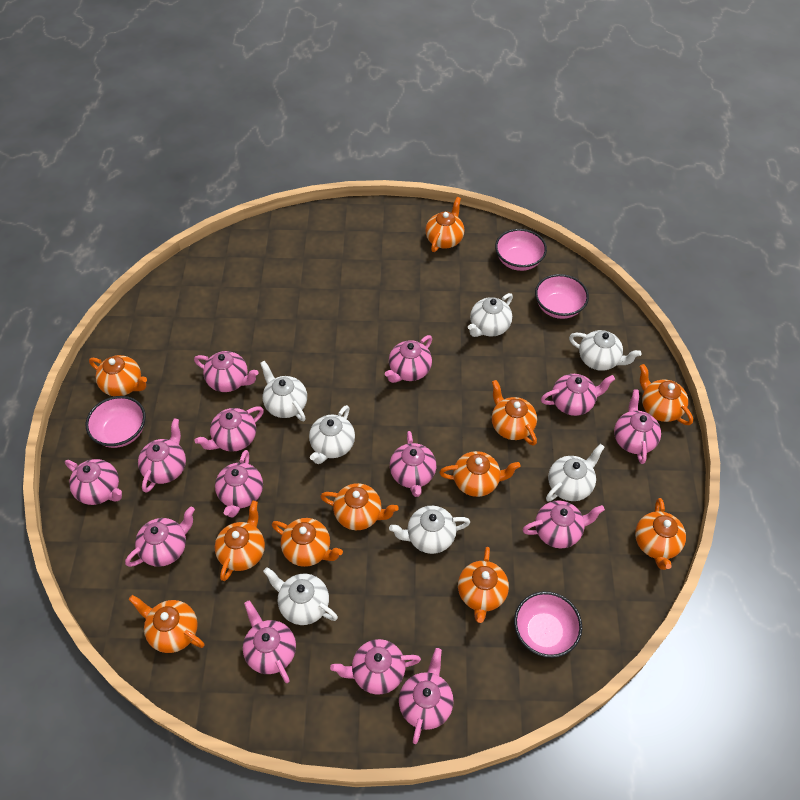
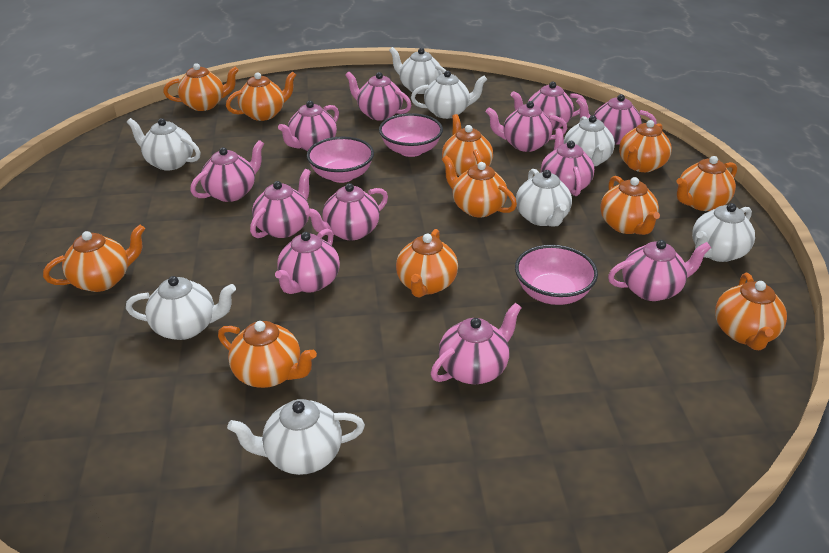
pink bowl: [86,396,146,448] [495,229,547,271] [514,591,582,658] [535,274,589,319] = 4 -> [307,137,374,183] [379,113,443,157] [515,245,598,305] = 3
pink teapot: [65,459,122,505] [125,507,195,567] [138,419,186,492] [194,351,258,392] [194,406,264,452] [215,450,263,517] [243,600,296,683] [330,639,421,695] [385,335,432,383] [390,431,436,497] [399,648,454,744] [522,500,605,548] [541,374,615,416] [614,390,661,464] = 14 -> [190,140,264,202] [250,169,311,238] [275,229,340,294] [278,101,339,151] [305,183,388,240] [345,71,412,121] [431,303,522,384] [486,101,567,152] [510,82,586,131] [541,128,594,196] [576,94,657,145] [608,240,711,301] = 12
white teapot: [260,361,307,421] [263,567,338,625] [309,405,355,464] [389,506,470,554] [468,293,513,337] [546,444,605,502] [569,330,641,371] = 7 -> [126,276,236,340] [127,118,200,171] [227,399,365,475] [389,47,447,94] [411,70,487,119] [516,169,572,227] [564,115,615,166] [692,203,755,262] = 8

